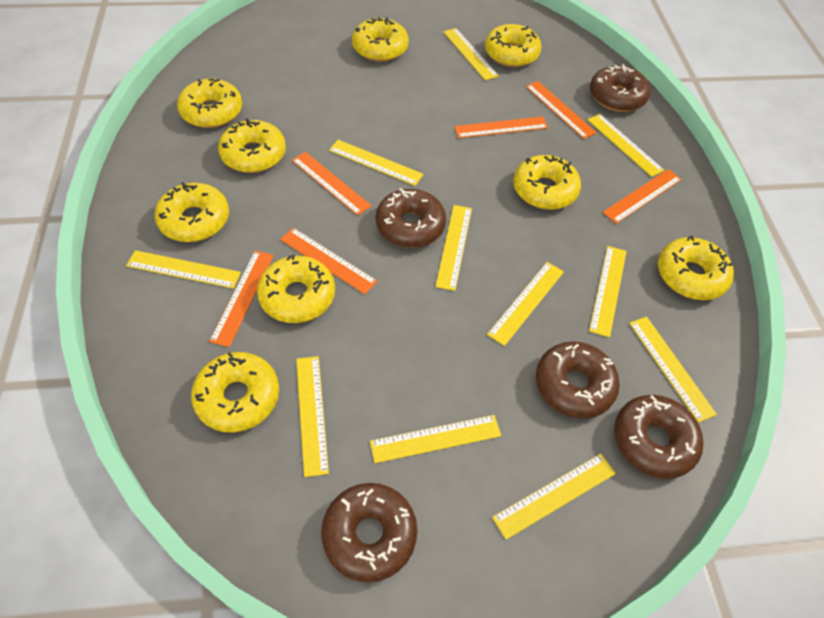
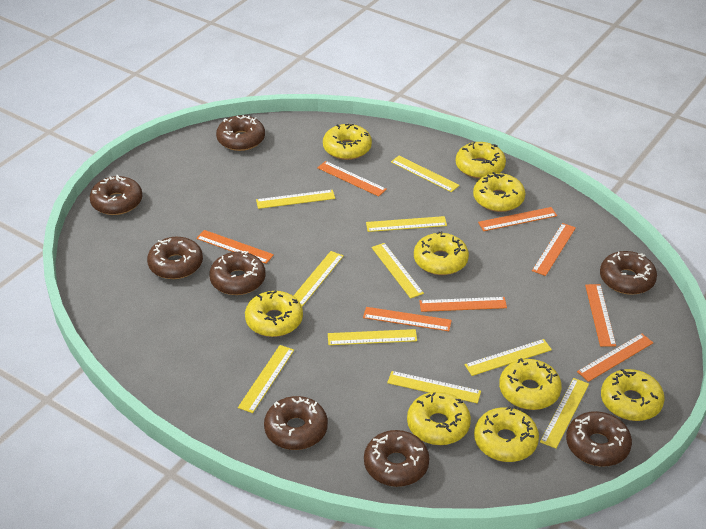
brown donut: [321,483,418,582] [375,188,446,248] [536,341,620,419] [590,64,650,112] [614,395,703,479] = 5 -> [90,175,143,215] [147,237,203,279] [209,251,266,295] [216,115,265,151] [264,396,328,450] [364,430,430,487] [566,411,632,467] [600,251,657,295] = 8
orange ruler: [209,251,274,347] [280,228,378,294] [292,152,372,215] [454,116,548,138] [526,81,597,139] [603,169,682,224] = 6 -> [196,230,274,264] [317,161,387,197] [363,307,452,331] [419,297,507,312] [478,207,557,231] [532,223,576,276] [577,333,653,382] [585,284,616,347] = 8
yellow ruler: [126,250,241,289] [296,356,329,477] [329,140,424,186] [370,415,501,463] [435,205,472,291] [443,28,499,81] [487,262,564,346] [492,454,616,540] [588,114,664,177] [589,246,627,337] [629,317,717,423] = 11 -> [238,345,294,413] [256,190,335,209] [293,251,344,307] [328,329,417,345] [366,216,447,232] [371,243,424,299] [387,371,481,403] [391,155,460,192] [464,339,552,376] [540,378,589,449] = 10

